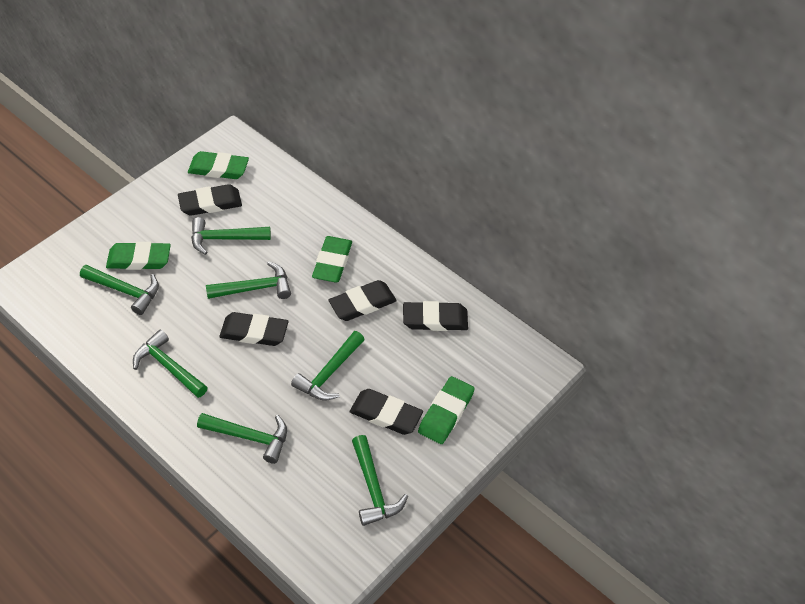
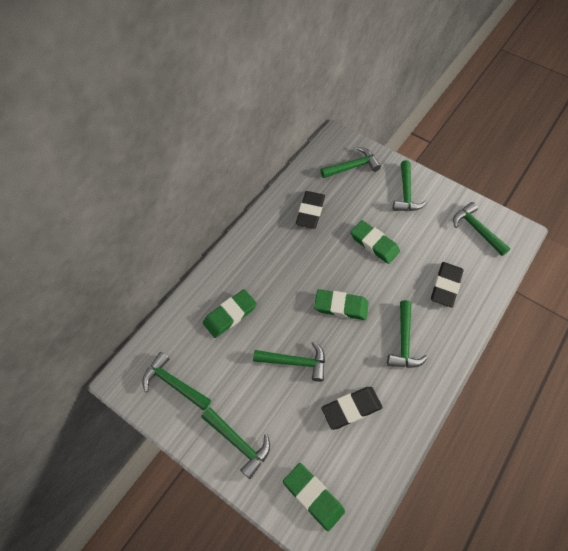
black eraser: [178,184,242,216] [219,312,288,346] [329,280,397,321] [350,389,423,435] [403,301,468,331] = 5 -> [296,191,325,229] [322,387,383,430] [431,262,463,308] = 3

